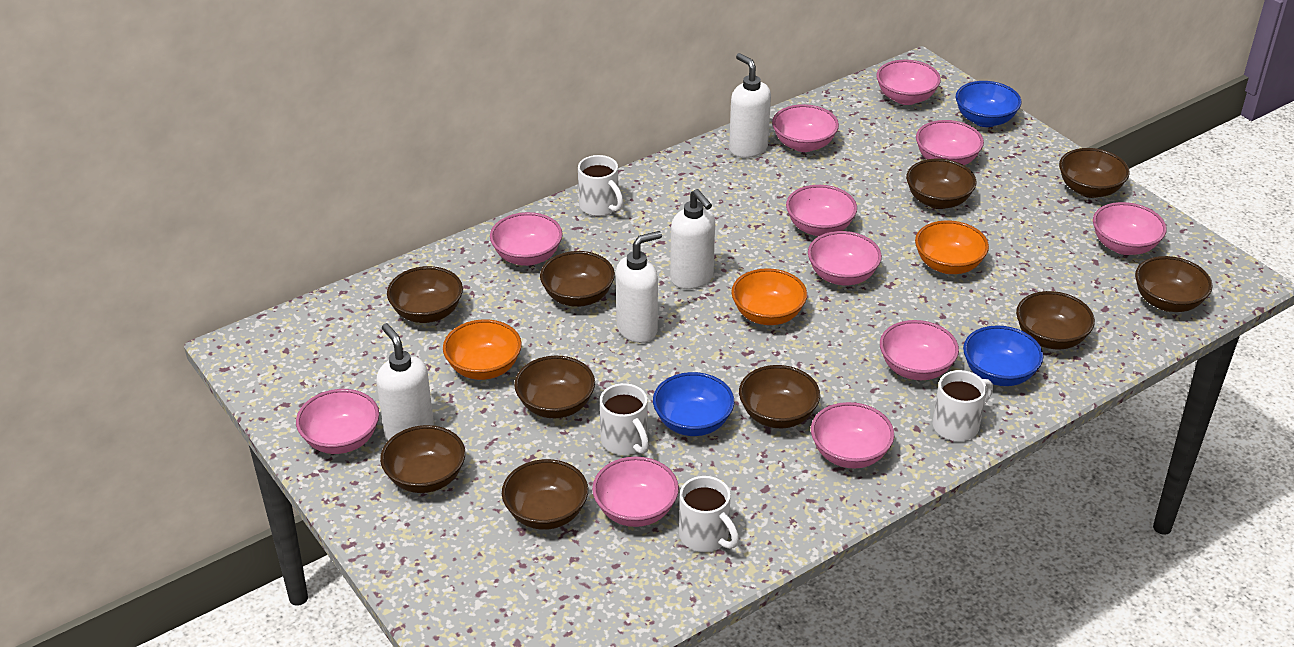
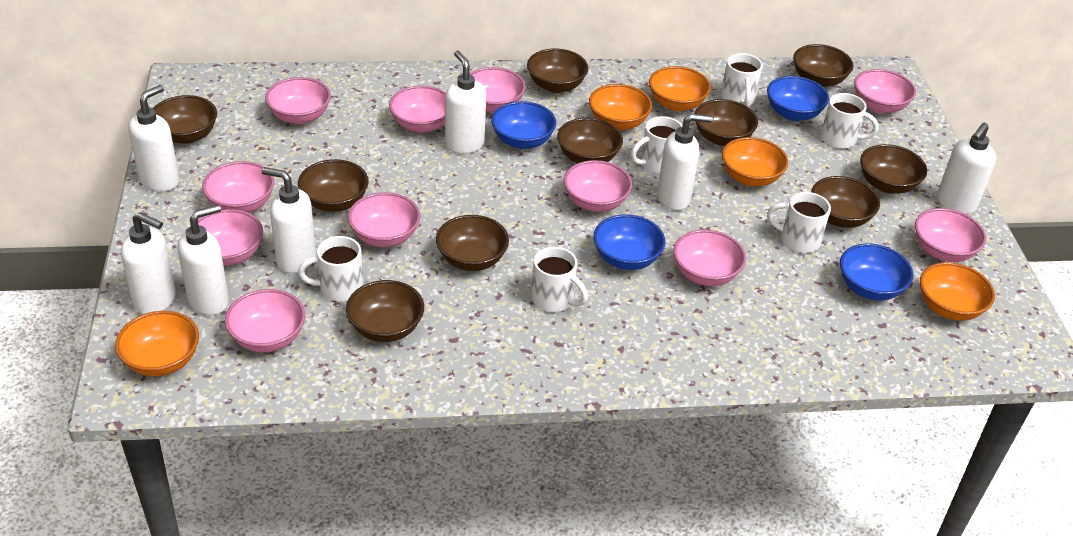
blue bowl: [653,372,734,436] [956,81,1021,127] [963,325,1044,386] = 3 -> [491,101,556,149] [593,214,666,270] [767,76,829,121] [840,243,913,301] = 4
orange bowl: [443,319,522,380] [731,268,807,325] [915,220,989,274] = 3 -> [115,311,199,376] [589,84,652,130] [649,66,711,111] [722,137,788,186] [920,262,995,321] = 5
white mug: [578,155,624,216] [600,383,649,455] [679,476,739,552] [933,370,993,441] = 4 -> [298,236,363,301] [531,247,588,312] [631,116,683,174] [721,53,763,106] [767,192,831,253] [821,93,879,149] = 6
white soap dispenser: [377,323,434,440] [616,231,662,343] [670,189,715,289] [729,53,771,158] = 4 -> [121,212,176,314] [128,85,180,192] [178,204,229,315] [261,167,316,273] [445,51,486,154] [657,114,713,211] [937,123,996,214] = 7

